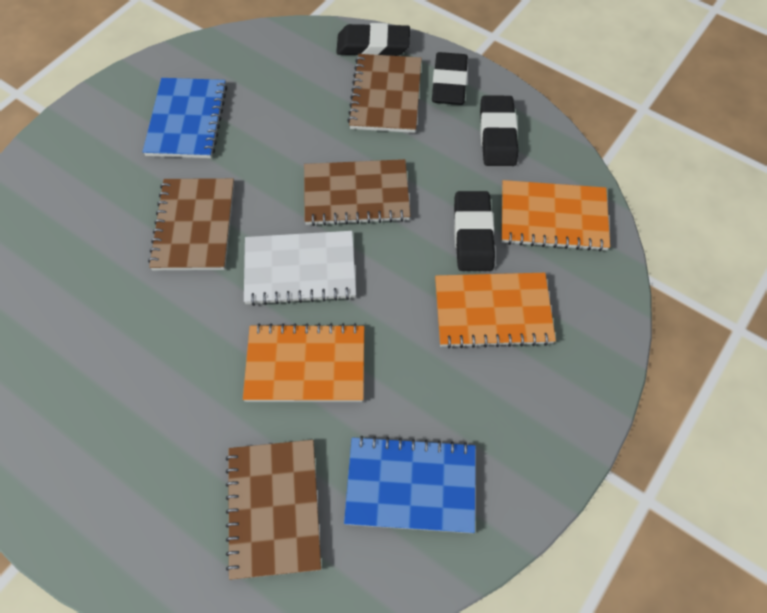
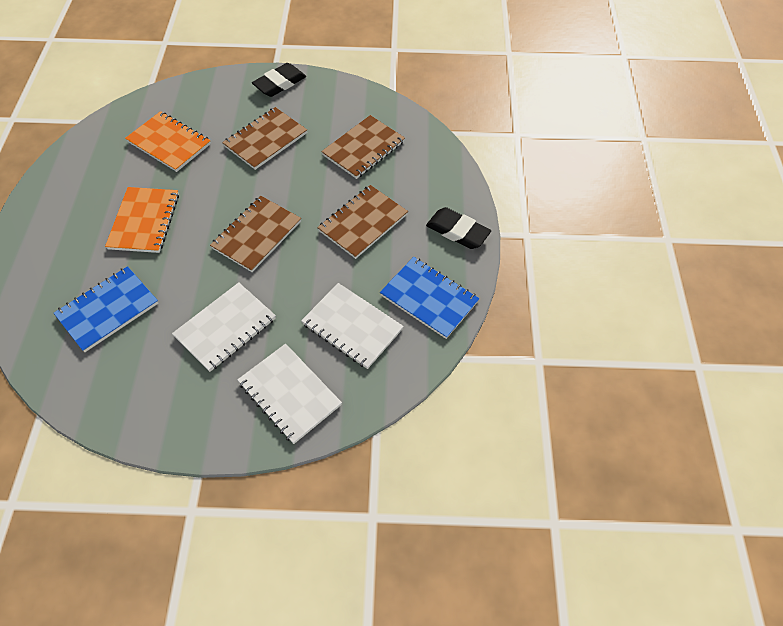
black eraser: [336,23,410,56] [432,52,468,105] [454,191,495,271] [480,95,518,166] = 4 -> [252,63,306,97] [426,207,491,249] = 2
orange notebook: [243,324,364,402] [435,273,556,348] [501,180,610,251] = 3 -> [105,187,179,253] [125,111,211,172] = 2
white notebook: [244,231,356,306] = 1 -> [172,282,276,372] [237,344,342,444] [301,283,404,369] = 3

